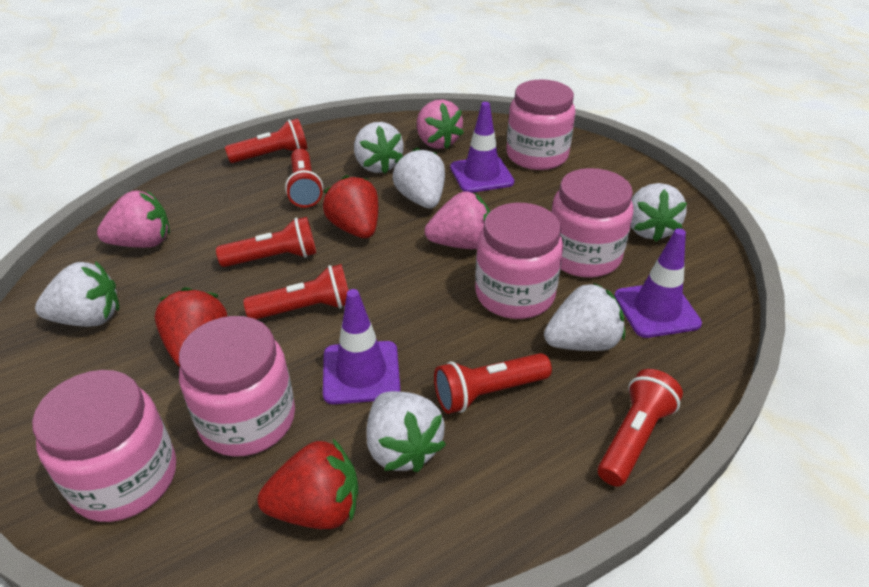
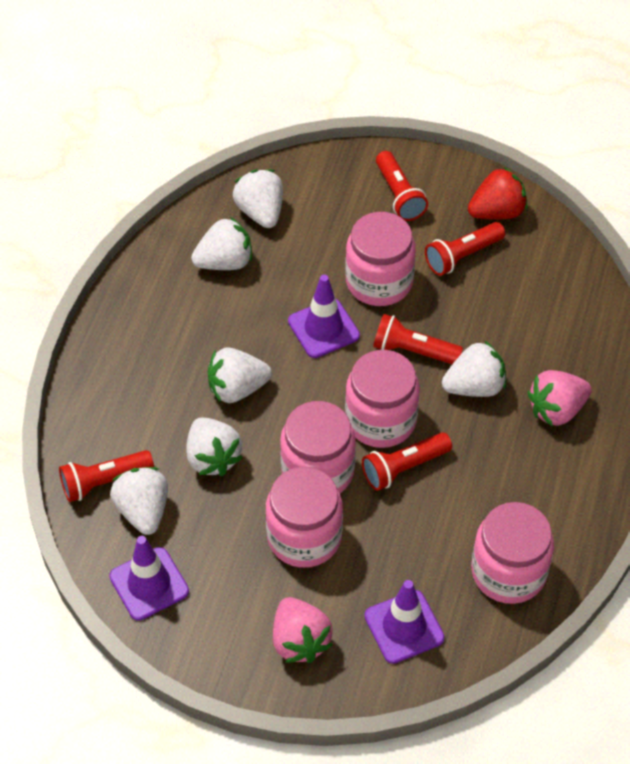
pink strawberry: [97,191,170,248] [417,100,464,149] [425,192,491,249] = 3 -> [273,597,333,663] [528,370,592,427] = 2
red flashlight: [216,217,316,267] [225,119,308,163] [243,264,349,319] [285,149,323,208] [434,353,552,414] [598,369,683,487] = 6 -> [59,450,154,502] [362,433,452,491] [373,314,463,364] [376,151,428,221] [425,222,505,276] = 5
red strawberry: [155,287,227,367] [258,439,358,529] [323,175,378,238] = 3 -> [468,167,528,220] = 1

